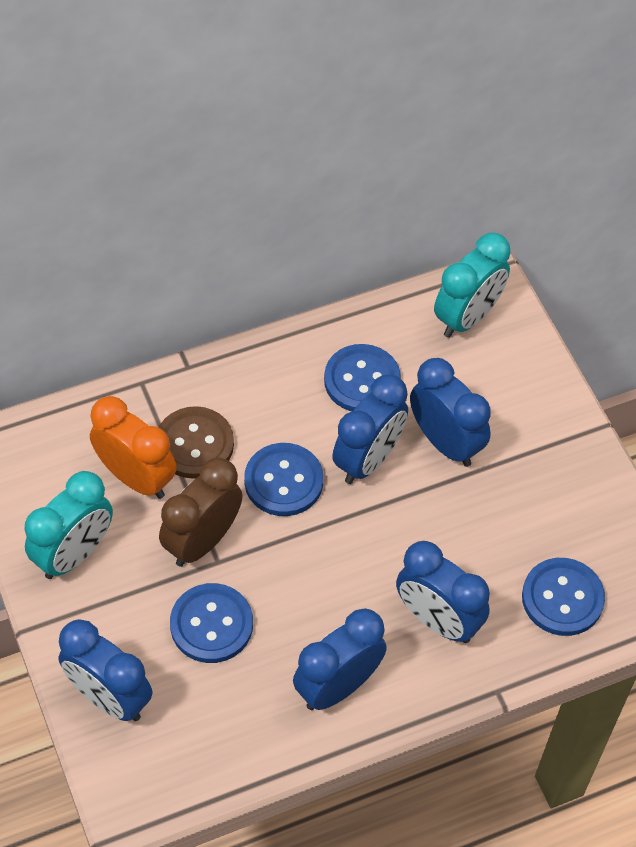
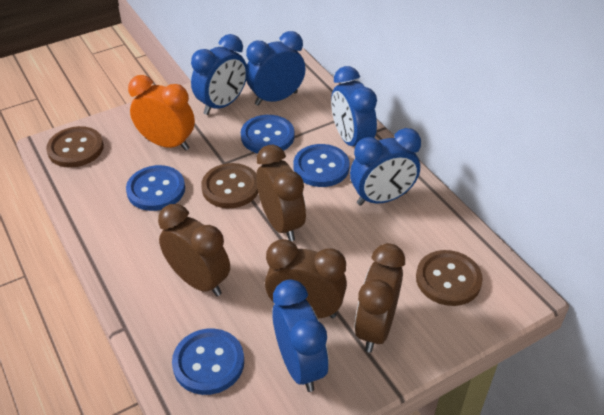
brown button: [159,406,234,479] = 1 -> [46,126,104,168] [201,163,258,208] [416,250,483,306] = 3
brown clock: [159,458,243,567] = 1 -> [158,204,230,296] [256,145,306,241] [265,239,347,319] [355,243,405,352] = 4
turquoise clock: [24,471,113,579] [434,233,511,338] = 2 -> none = 0

